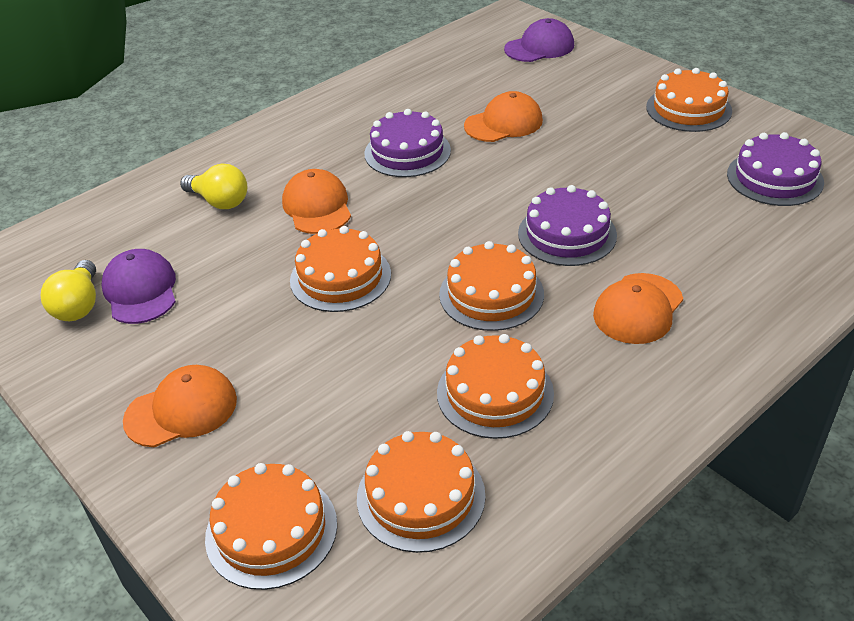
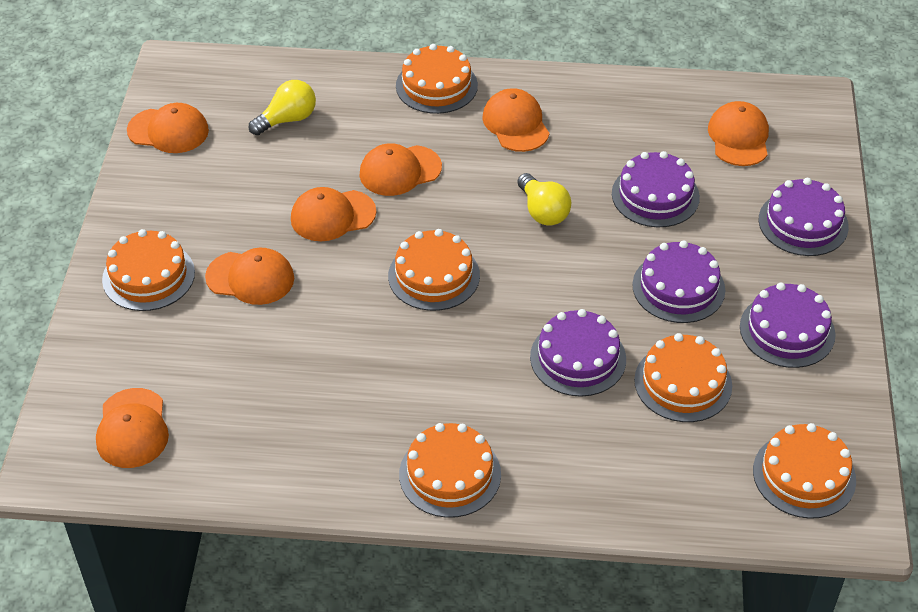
orange cap: [123,365,237,447] [282,169,351,234] [464,91,543,142] [593,273,683,344] = 4 -> [96,388,169,468] [127,103,209,153] [205,248,294,305] [291,187,376,241] [360,143,442,196] [482,88,550,152] [708,101,769,166] = 7
purple cake: [364,109,451,177] [518,185,617,266] [727,132,824,206] = 3 -> [530,309,626,397] [612,151,700,227] [632,240,725,323] [740,283,836,368] [759,178,849,256] = 5
purple cap: [101,249,176,324] [504,18,574,62] = 2 -> none = 0

